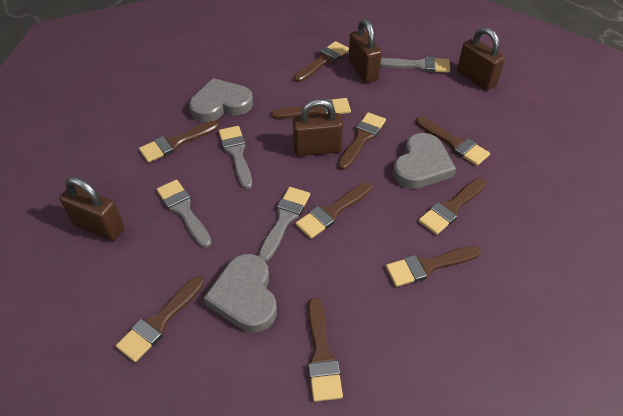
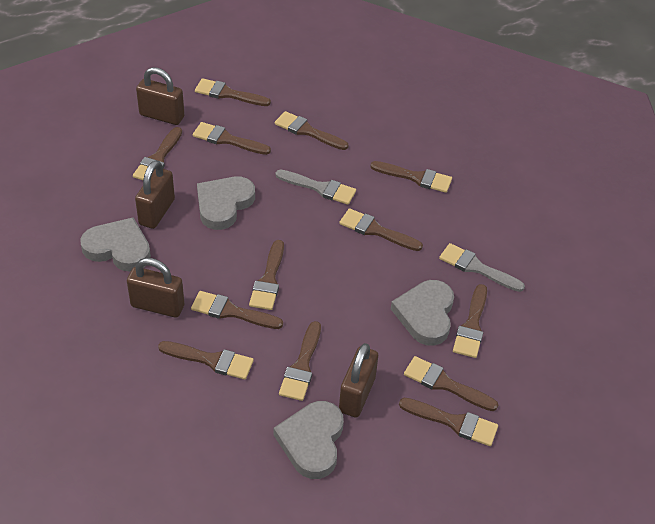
brown brush: [116,277,204,362] [139,121,219,162] [271,98,351,119] [294,41,349,82] [296,182,372,239] [308,298,343,402] [338,112,386,170] [386,246,481,287] [416,117,490,166] [419,177,487,235] = 10 -> [133,127,182,180] [158,341,254,379] [191,291,283,329] [193,122,271,155] [195,78,271,106] [249,240,284,310] [275,111,349,150] [279,321,321,401] [339,208,423,251] [370,161,452,193] [399,398,498,446] [404,356,498,411] [453,284,487,358] = 13
grey brush: [157,180,212,248] [219,126,252,189] [258,187,310,262] [380,56,450,73] = 4 -> [275,170,356,205] [439,243,525,292] = 2
grey heart: [189,78,253,122] [204,254,277,332] [393,133,456,189] = 3 -> [80,217,151,272] [197,177,255,230] [273,401,344,479] [391,280,454,346] = 4

